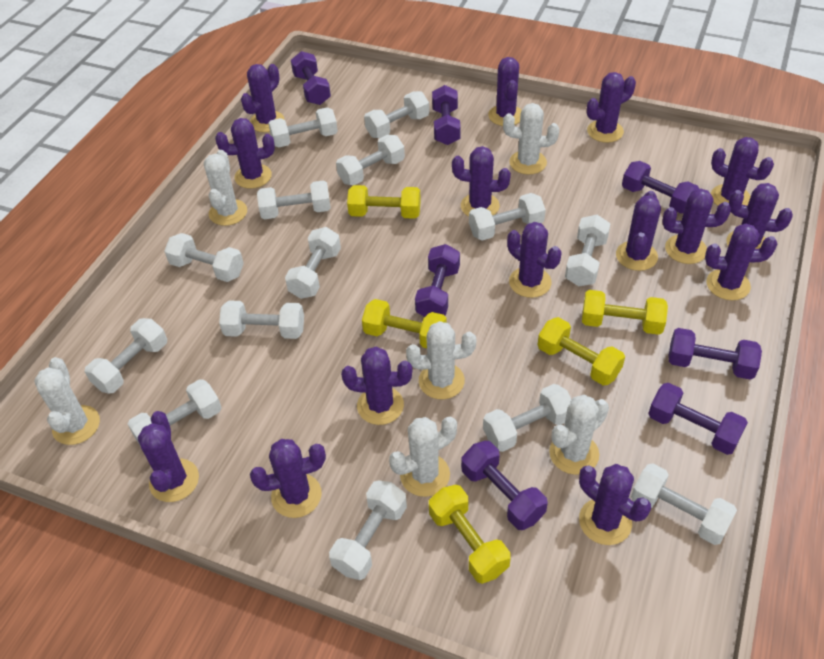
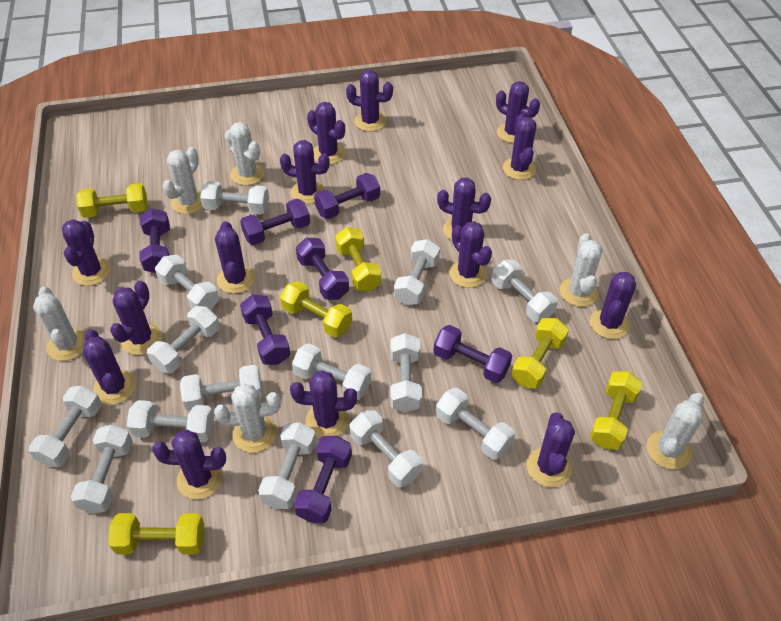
yellow dumbbell: [347,185,421,219] [362,299,447,348] [429,485,511,584] [538,317,625,386] [582,290,668,335] = 5 -> [76,183,148,218] [108,513,204,555] [280,281,352,338] [335,227,381,292] [512,318,569,389] [590,371,642,450] = 6

